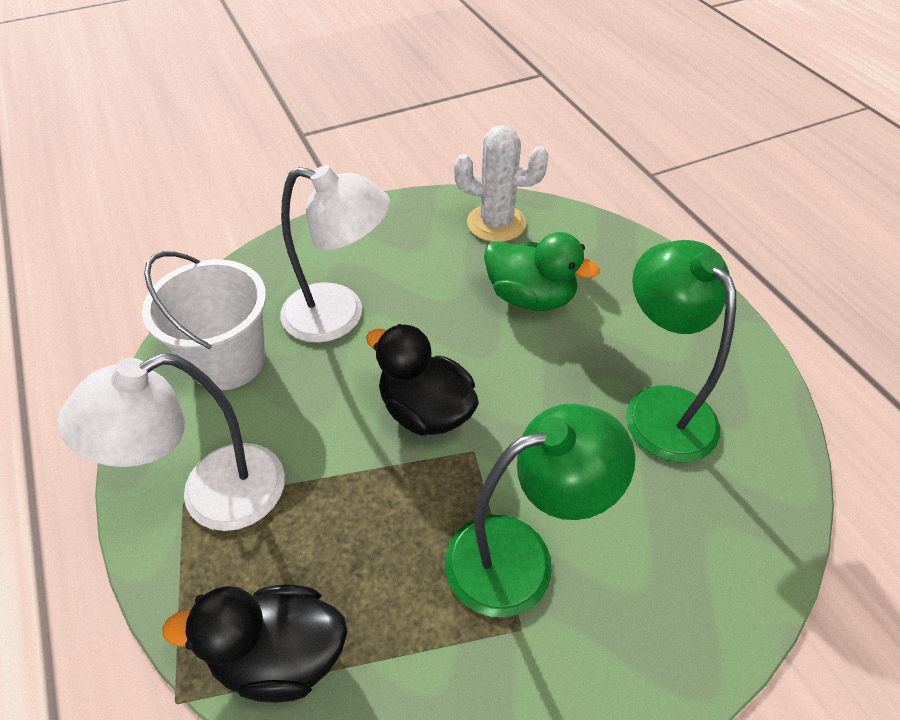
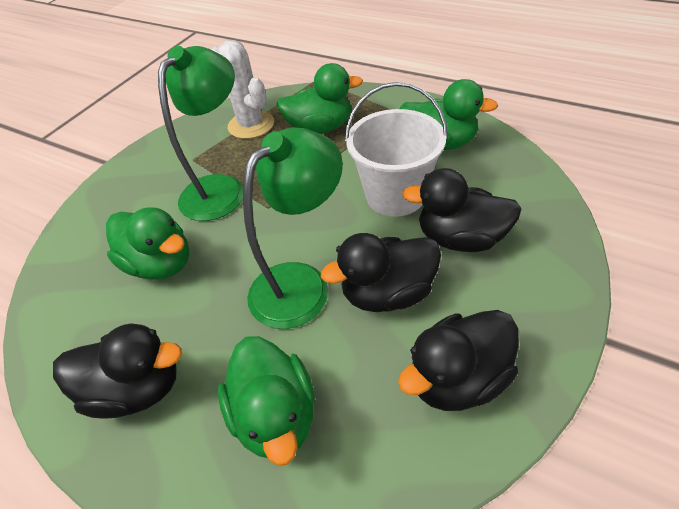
black duck: [162,585,347,703] [366,324,479,436] = 2 -> [53,323,182,419] [321,233,441,312] [398,310,519,411] [402,168,522,252] = 4
green duck: [484,232,600,311] = 1 -> [106,207,190,280] [218,336,315,466] [276,63,363,134] [400,79,498,150] = 4
white lamp: [58,353,285,531] [280,165,390,343] = 2 -> none = 0

